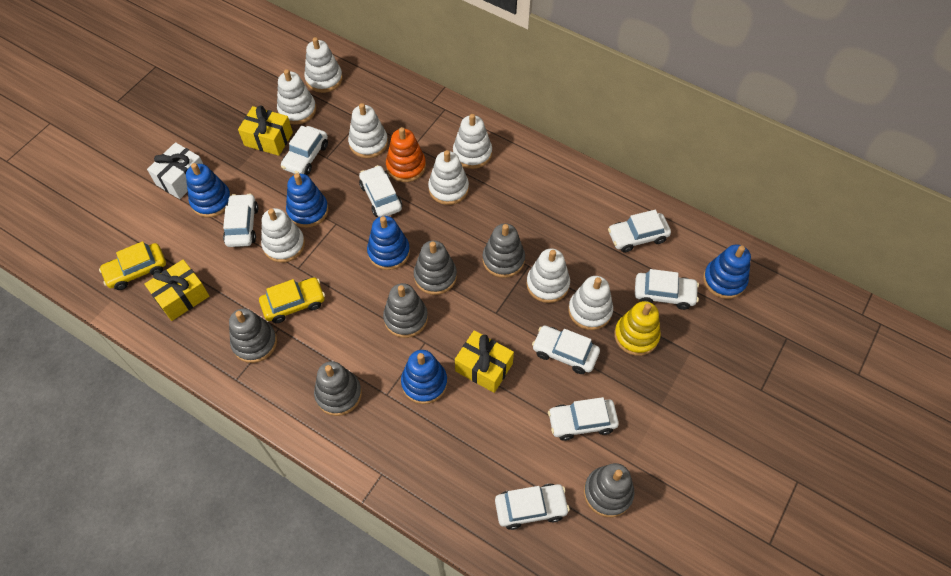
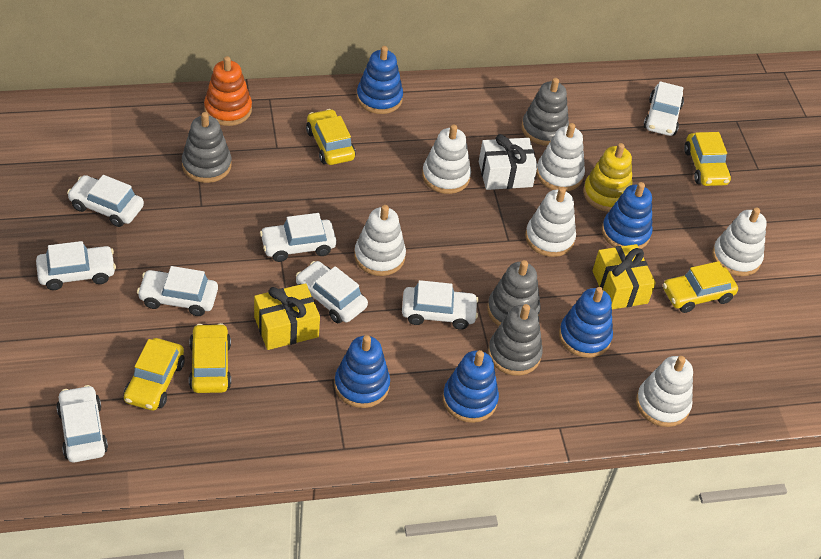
grey stacking toy: [229,308,277,363] [314,361,362,416] [383,283,428,338] [414,240,457,295] [483,223,525,278] [584,463,635,517] = 6 -> [182,112,232,183] [487,260,541,326] [488,304,543,376] [522,78,569,146] = 4
white stacking toy: [261,208,305,263] [277,69,316,125] [304,37,343,93] [348,103,388,158] [428,150,469,205] [453,114,492,169] [526,249,570,303] [568,276,613,330] = 8 -> [354,205,406,276] [422,124,471,194] [525,187,576,257] [536,123,585,191] [636,356,693,427] [712,207,767,276] = 6
yellow car: [99,241,166,290] [259,277,325,323] = 2 -> [124,338,185,411] [189,323,231,393] [306,109,356,165] [663,261,738,313] [684,132,731,186] = 5
yellow gift: [144,260,209,321] [238,105,293,156] [455,330,514,393] = 3 -> [254,283,320,350] [592,244,656,310] = 2

